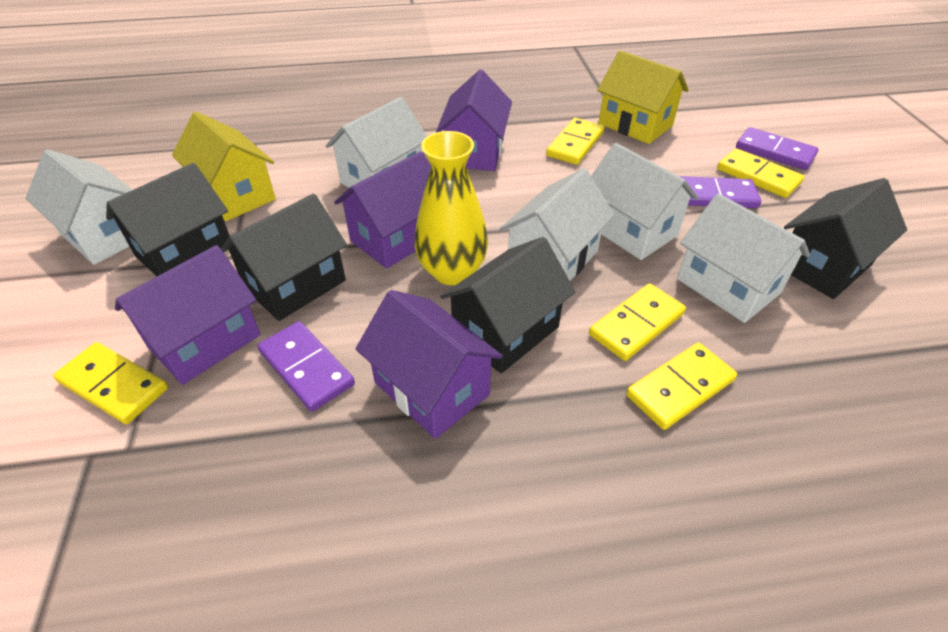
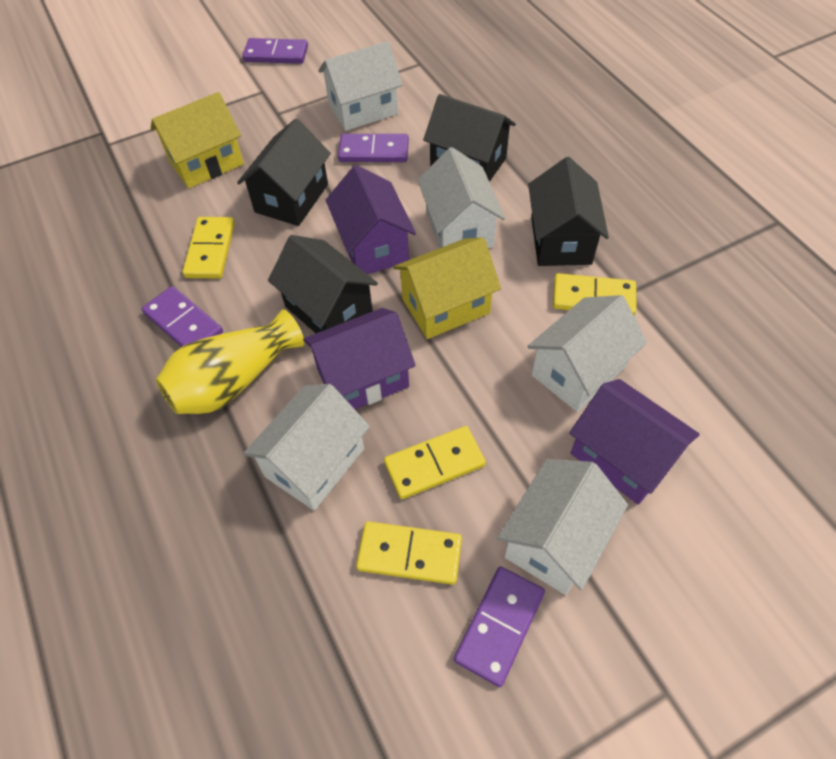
purple domino: [257,321,355,412] [679,176,761,208] [736,127,818,170] = 3 -> [142,286,223,347] [242,38,308,64] [338,134,409,162] [454,567,545,687] = 4
purple house: [115,245,261,385] [334,151,431,269] [356,290,503,439] [436,70,512,171] = 4 -> [303,308,416,409] [326,165,416,274] [569,379,700,505] = 3
yellow domino: [53,342,168,424] [546,118,604,165] [589,283,686,361] [626,343,737,430] [717,148,804,198] = 5 -> [183,217,235,279] [356,521,462,585] [384,426,486,499] [553,273,637,315] = 4

